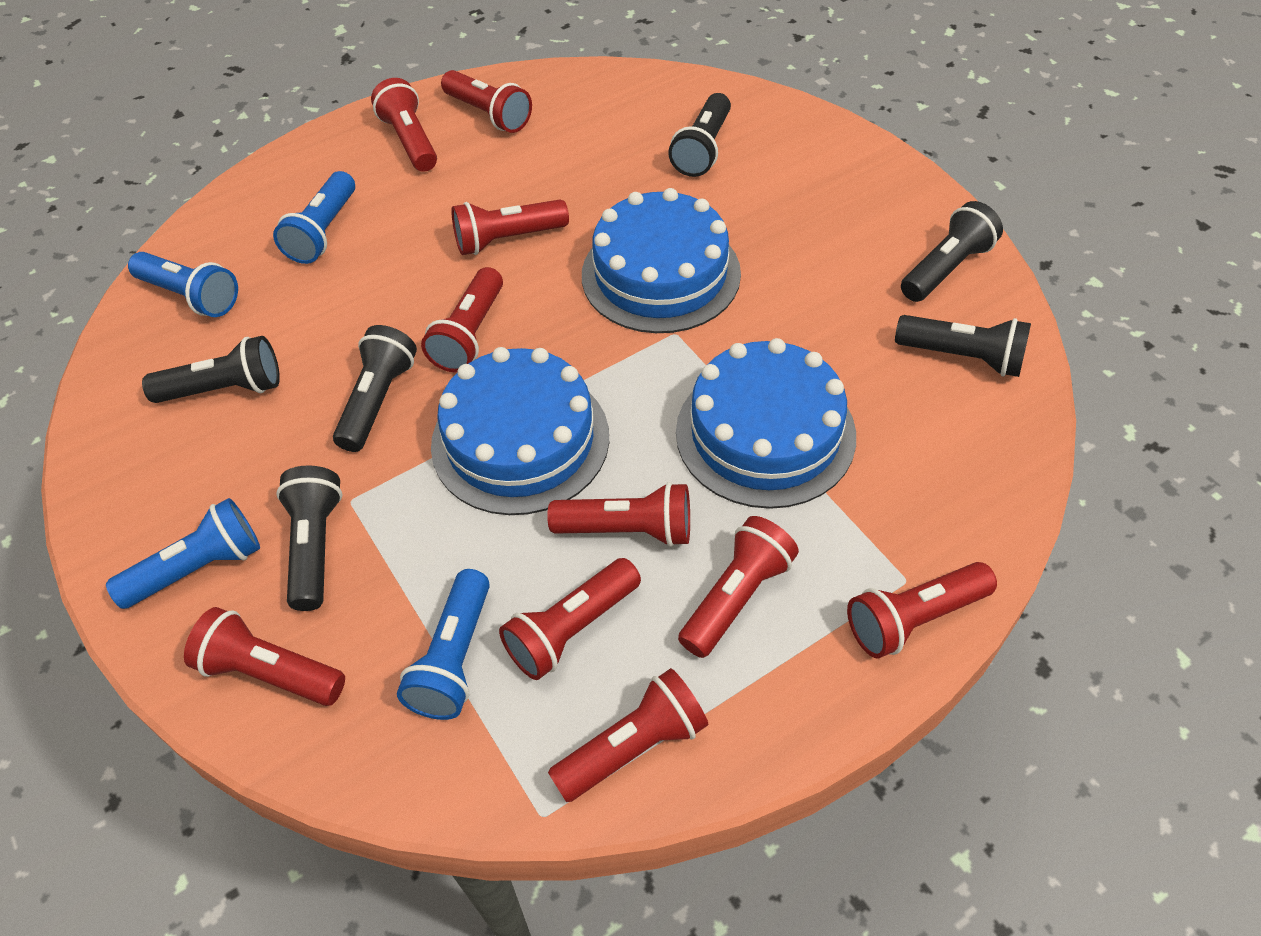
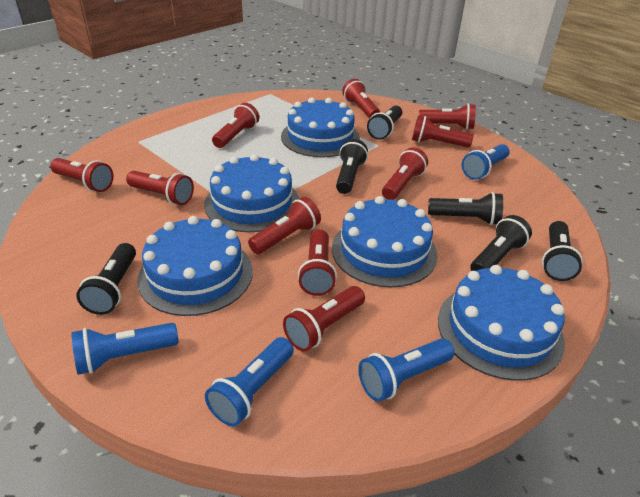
blue cake: [431,347,609,515] [582,188,741,333] [676,338,856,509] = 3 -> [137,216,253,316] [204,154,299,232] [281,97,360,157] [332,196,438,287] [438,265,565,381] = 5

